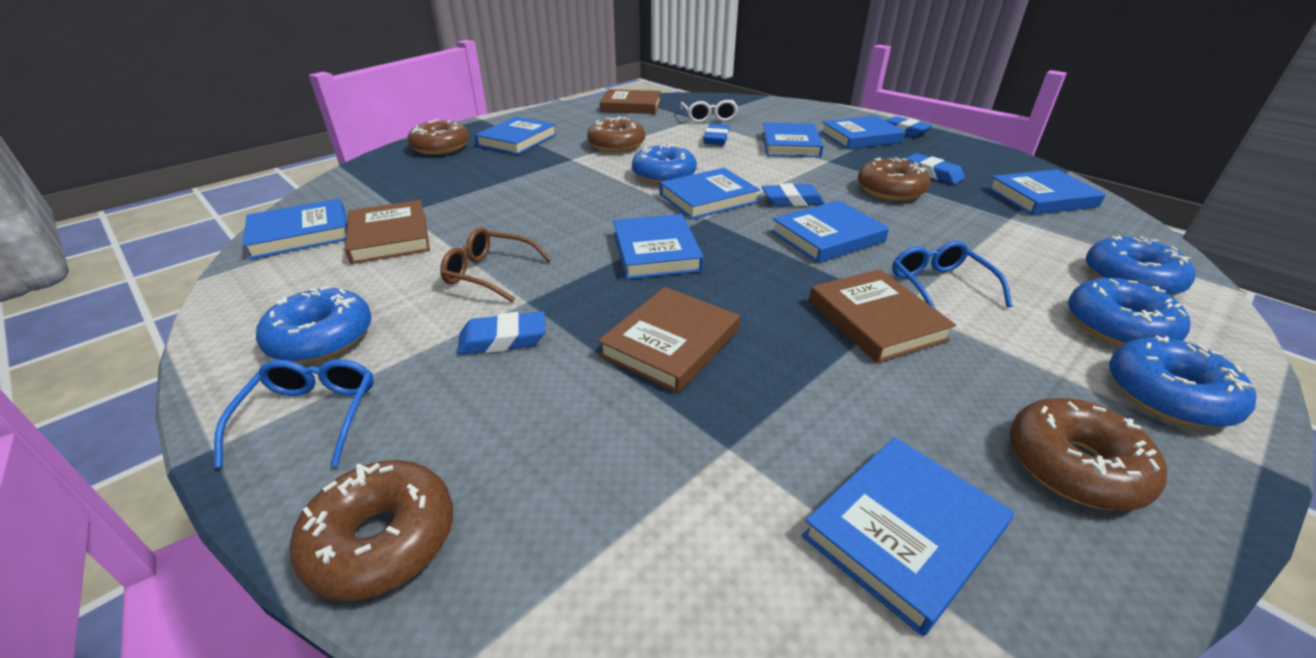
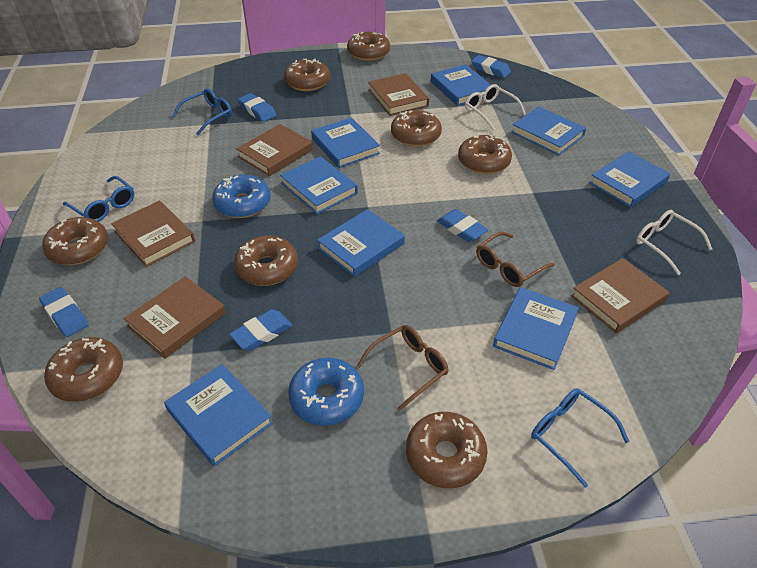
blue book: [243,198,347,259] [475,116,557,155] [613,214,704,279] [660,168,760,219] [762,122,824,158] [771,200,889,263] [802,437,1014,636] [821,116,906,149] [988,169,1106,215] = 9 -> [164,364,273,467] [280,156,358,214] [311,117,380,168] [317,209,405,277] [431,64,491,106] [493,287,579,370] [511,107,586,155] [590,151,670,207] = 8
blue donut: [256,285,372,363] [632,143,697,184] [1068,278,1191,346] [1086,235,1196,296] [1109,336,1257,428] = 5 -> [212,175,271,218] [288,358,364,426] = 2
blue glasses: [214,359,374,468] [892,241,1012,309] = 2 -> [63,176,134,222] [172,88,232,135] [531,388,630,488] = 3
brown book: [345,200,430,264] [598,287,740,393] [600,89,661,114] [809,269,956,363] = 4 -> [111,201,195,267] [124,276,226,359] [236,124,313,176] [368,73,429,116] [571,258,670,333] = 5
brown donut: [290,460,453,601] [407,119,469,155] [587,116,645,152] [858,157,930,201] [1010,398,1167,511] = 5 -> [42,217,108,265] [44,337,123,402] [234,235,298,286] [284,59,330,91] [347,32,390,61] [391,110,442,147] [406,412,488,488] [458,135,512,174] = 8
brown glasses: [440,227,552,303] = 1 -> [357,325,449,411] [476,232,555,287] = 2
white glasses: [680,100,738,123] = 1 -> [465,84,526,131] [636,210,712,275] = 2

